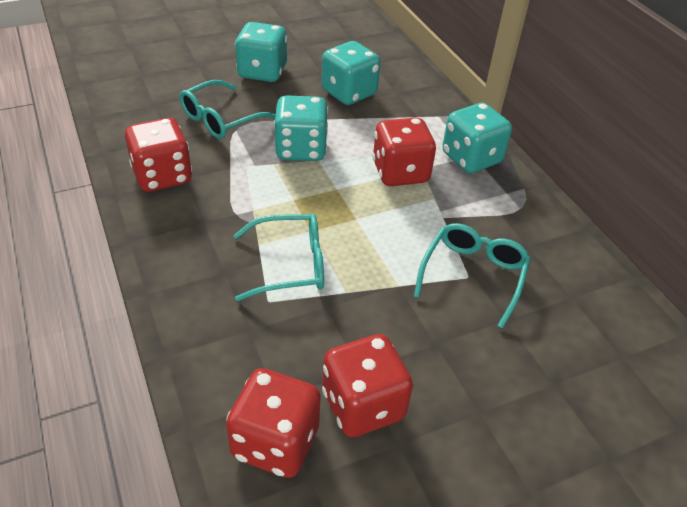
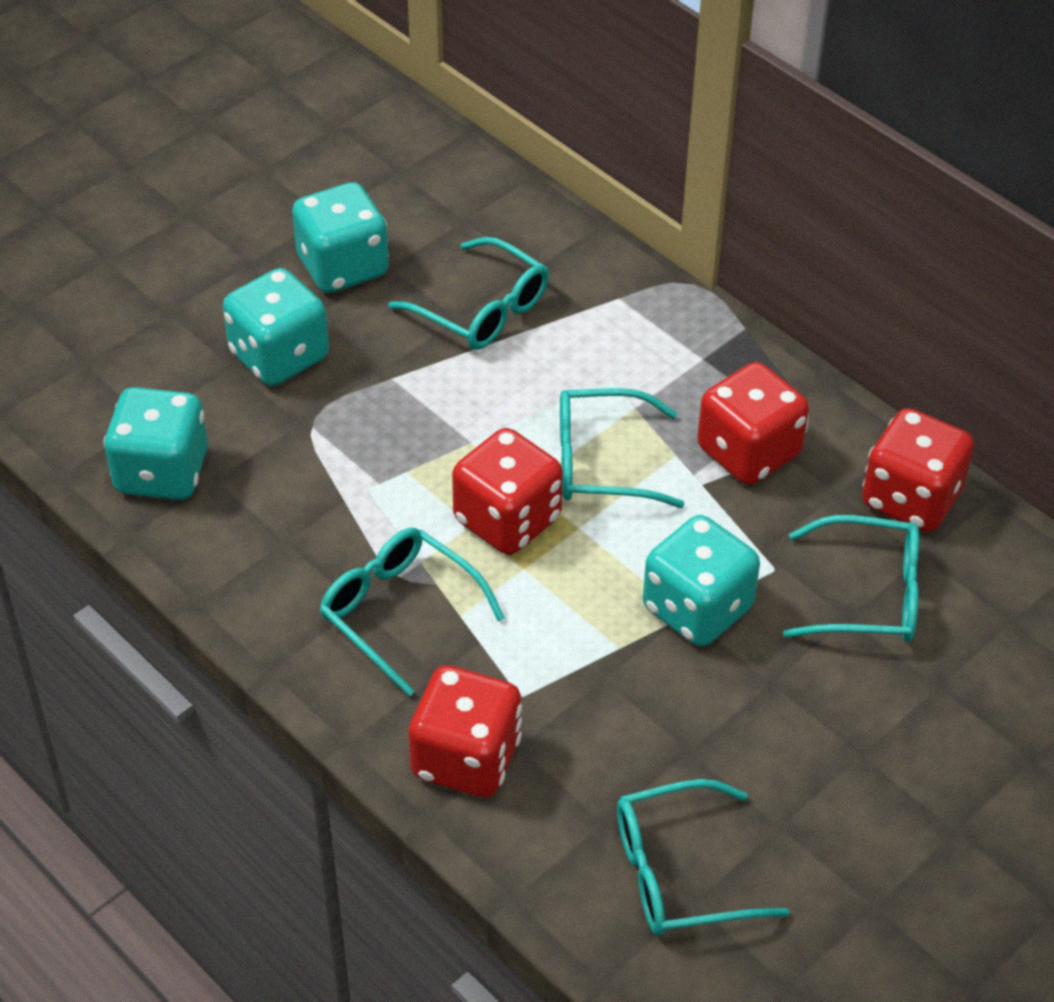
turquoise glasses: [180,80,276,139] [233,214,324,301] [414,223,531,329] = 3 -> [319,528,505,696] [388,237,549,350] [560,388,685,508] [617,779,790,936] [783,515,919,642] = 5

